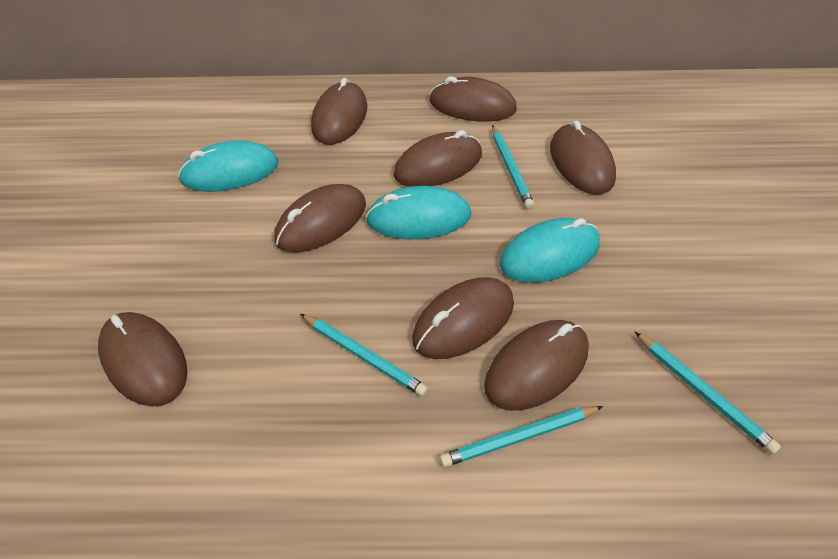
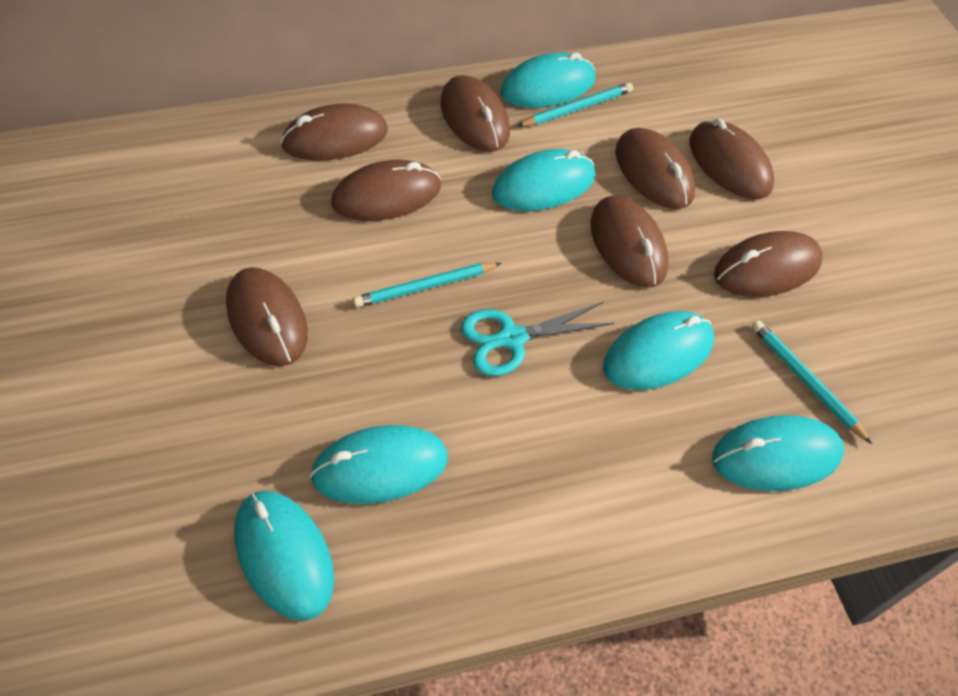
turquoise mouse: [178,140,279,192] [366,186,471,239] [500,218,600,283] = 3 -> [234,491,334,621] [310,425,448,504] [492,149,595,211] [500,52,596,108] [603,311,714,390] [712,415,844,491] = 6
turquoise pencil: [301,314,428,397] [440,406,603,467] [492,125,534,209] [635,332,781,454] = 4 -> [353,263,501,308] [517,82,633,126] [752,320,872,444] = 3
turquoise scissors: none = 0 -> [461,302,615,376] = 1

